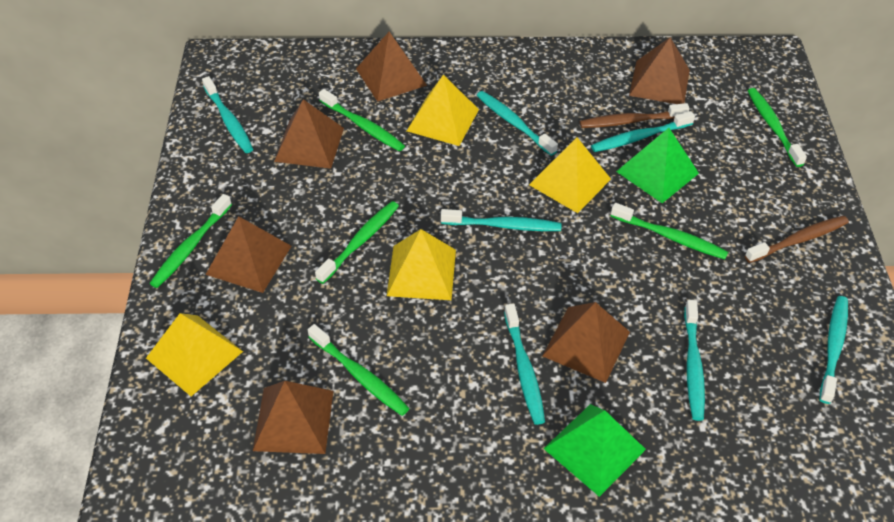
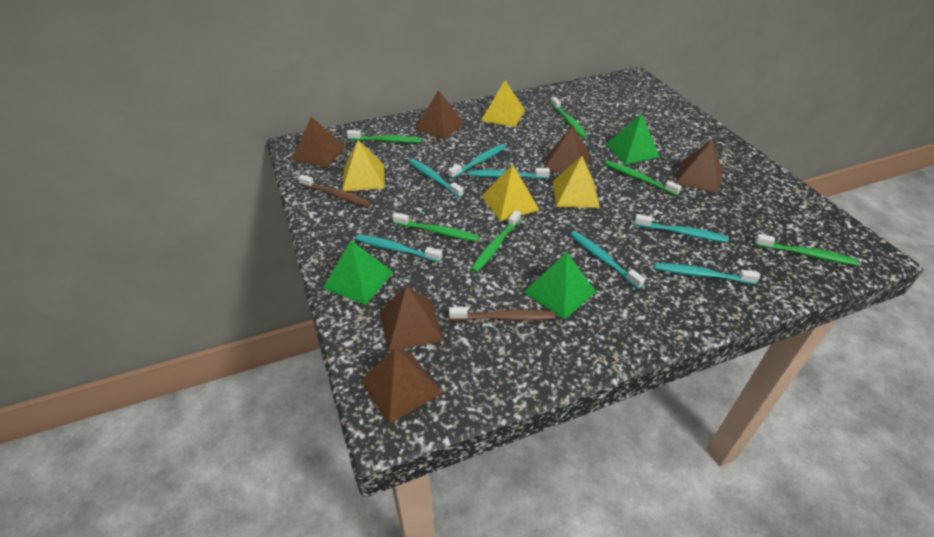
green pyramid: [543,404,646,497] [616,128,699,203] = 2 -> [323,241,393,305] [524,252,596,320] [606,113,660,164] = 3

